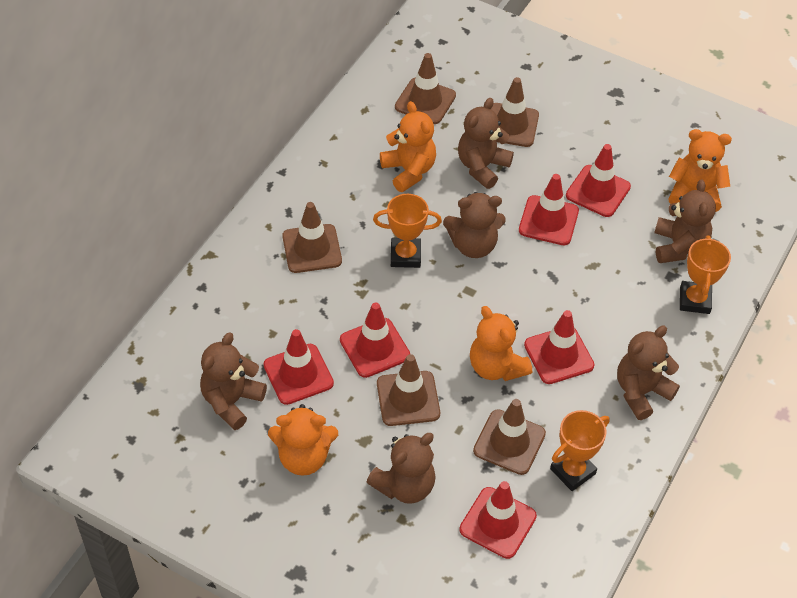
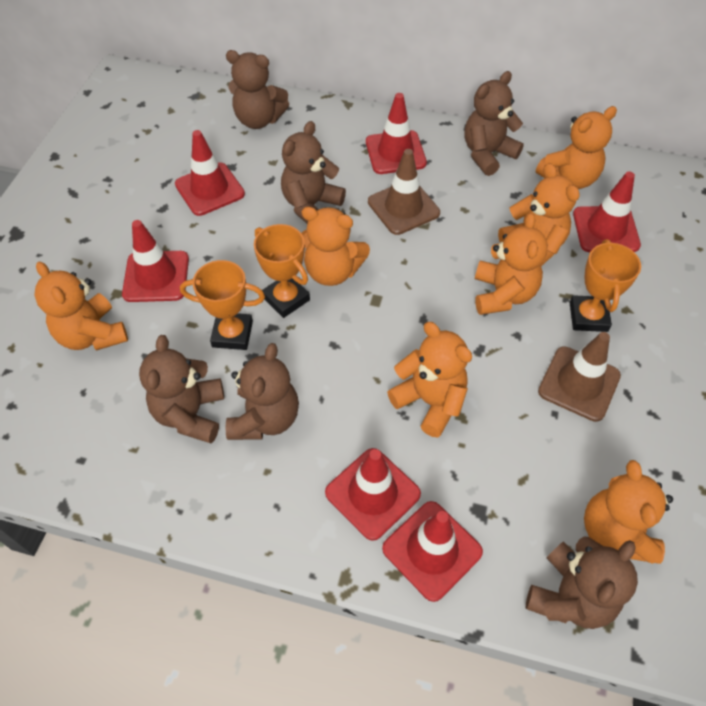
brown traffic cone: [282,202,342,273] [377,354,440,426] [395,53,456,124] [473,399,546,475] [491,77,539,147] = 5 -> [368,149,440,235] [538,332,621,422] = 2
orange teddy bear: [268,404,338,476] [380,101,436,192] [470,306,532,381] [668,129,732,212] = 4 -> [34,262,128,351] [302,206,370,286] [387,322,472,437] [475,213,548,315] [498,163,580,266] [536,106,617,189] [584,460,673,564] = 7

